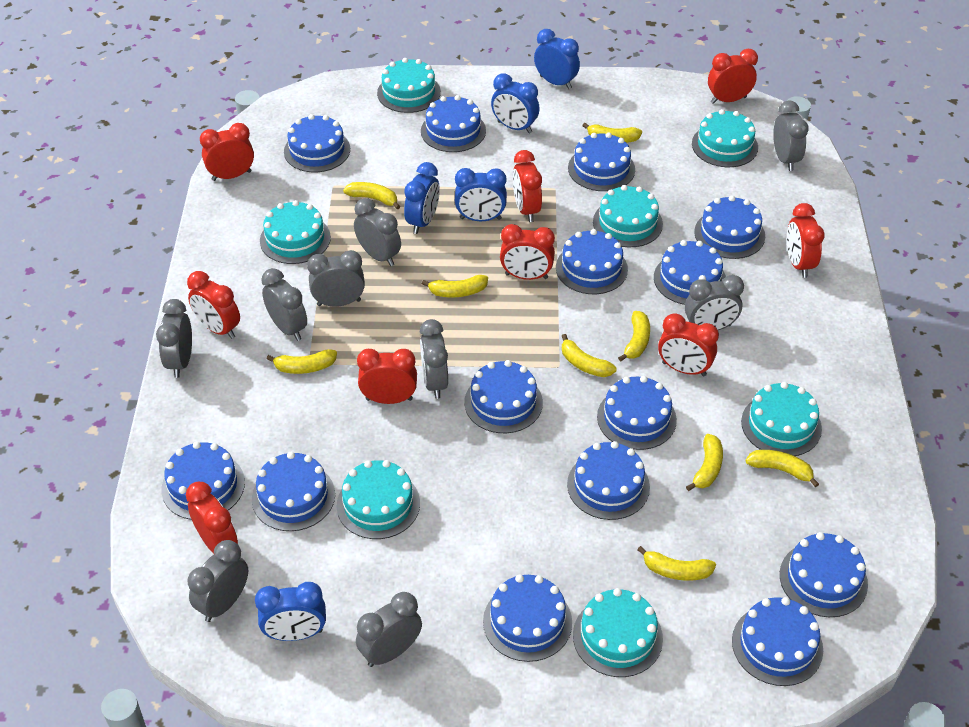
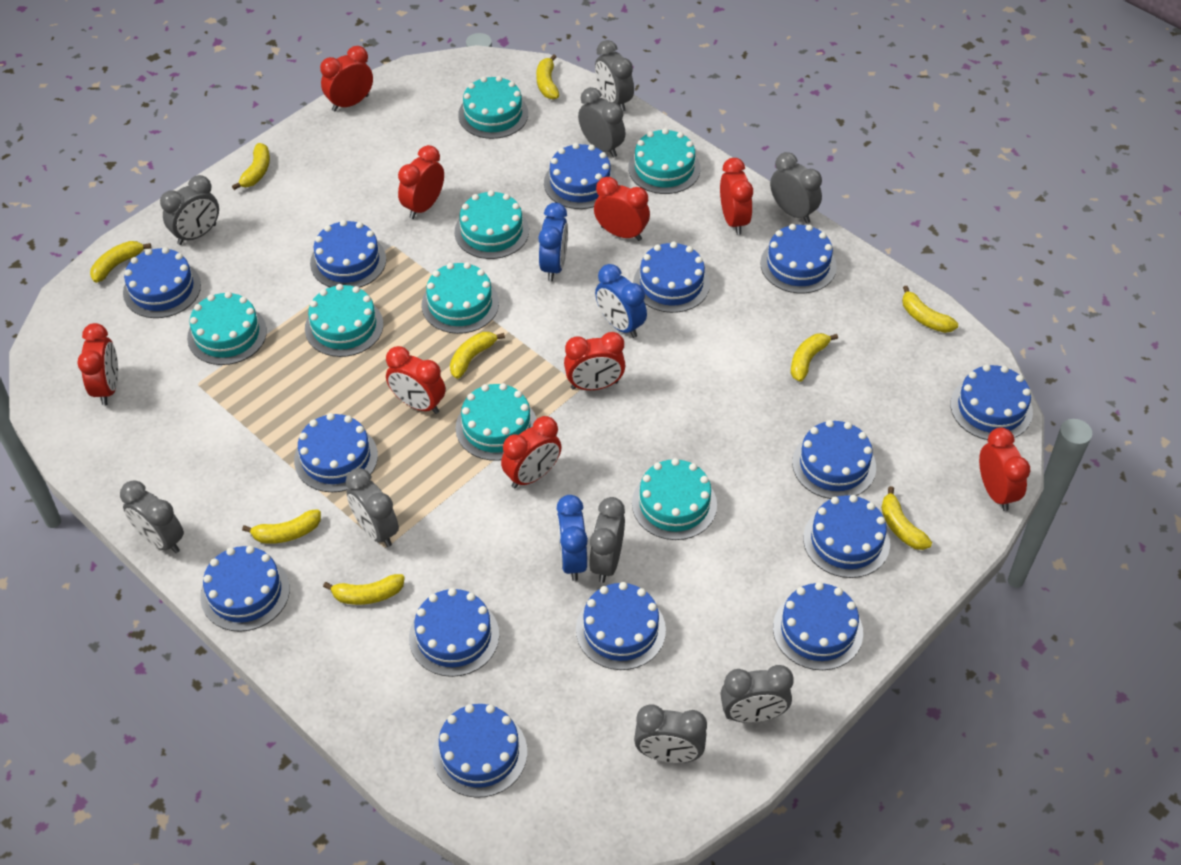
blue clock: [255,582,326,641] [404,162,440,234] [455,168,507,221] [491,73,540,134] [534,29,580,89] = 5 -> [538,203,568,281] [556,495,588,581] [595,264,647,338] = 3
turquoise cake: [260,200,331,264] [337,460,420,539] [377,58,441,113] [573,588,663,677] [593,185,663,247] [692,109,758,167] [741,382,822,456] = 7 -> [187,292,267,365] [305,284,383,357] [422,262,499,334] [455,190,529,259] [456,383,537,461] [458,76,528,139] [628,128,700,194] [632,458,717,540] = 8

